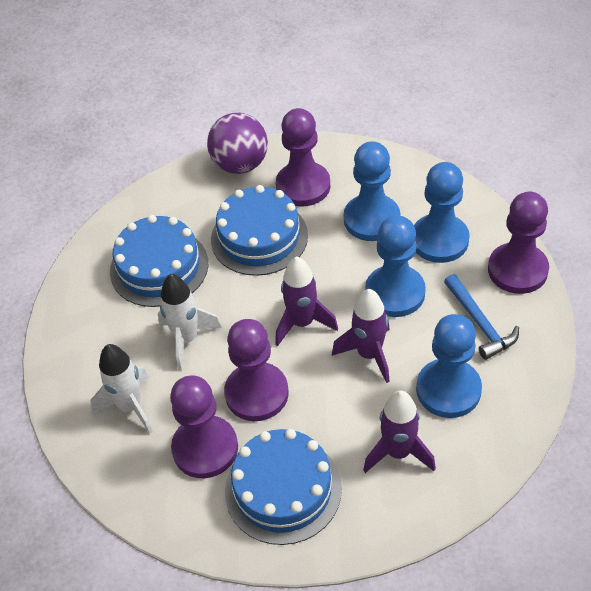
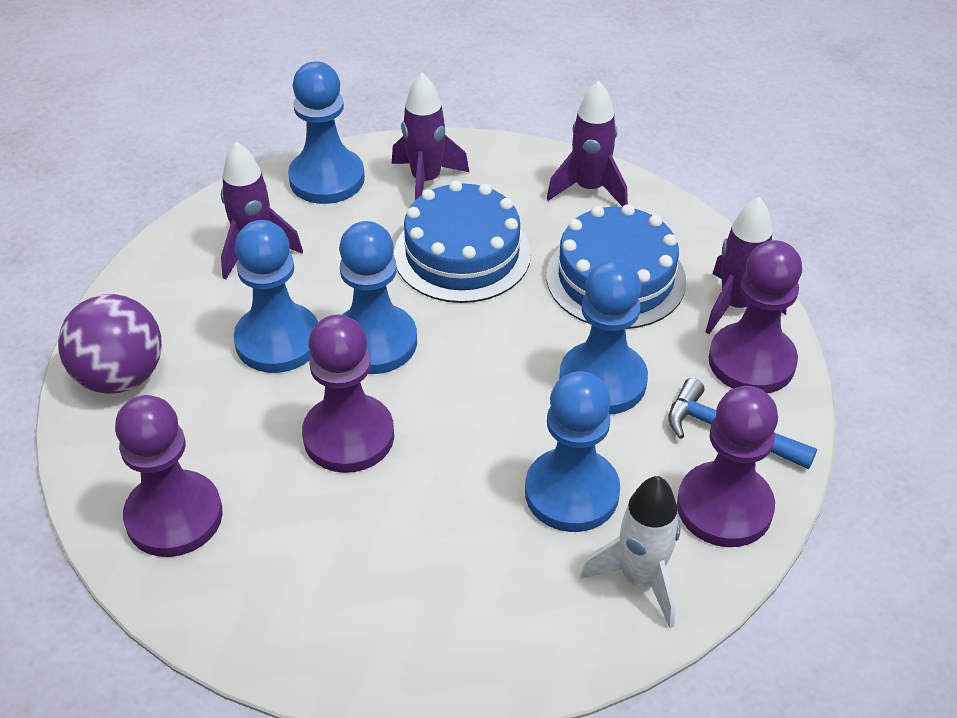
blue cake: [110,215,208,307] [211,185,308,276] [225,429,342,545] = 3 -> [394,181,531,303] [546,204,686,329] = 2
blue pawn: [344,141,400,241] [365,215,426,317] [414,162,470,263] [416,314,482,418] = 4 -> [234,220,318,373] [288,61,365,204] [339,221,417,374] [525,371,620,532] [559,260,648,414] = 5
purple rocket: [275,256,338,346] [332,289,390,383] [363,390,436,473] = 3 -> [221,142,303,280] [392,73,469,200] [547,81,628,207] [706,197,787,334] = 4
white rocket: [91,344,153,433] [158,274,222,370] = 2 -> [581,476,681,628] = 1

